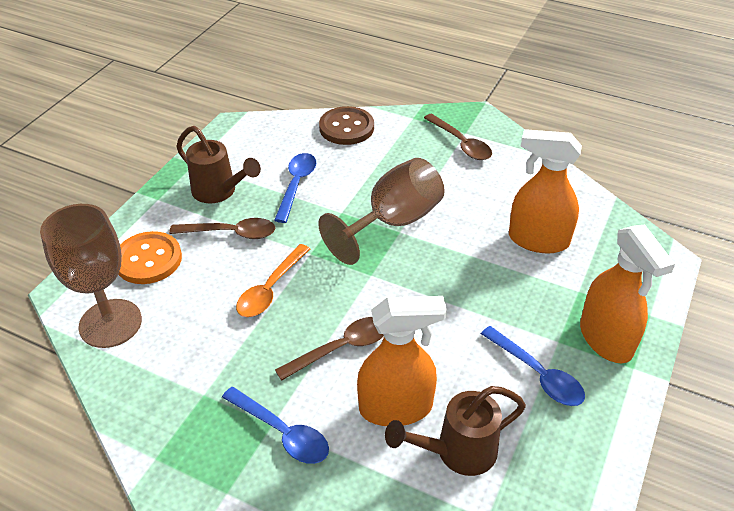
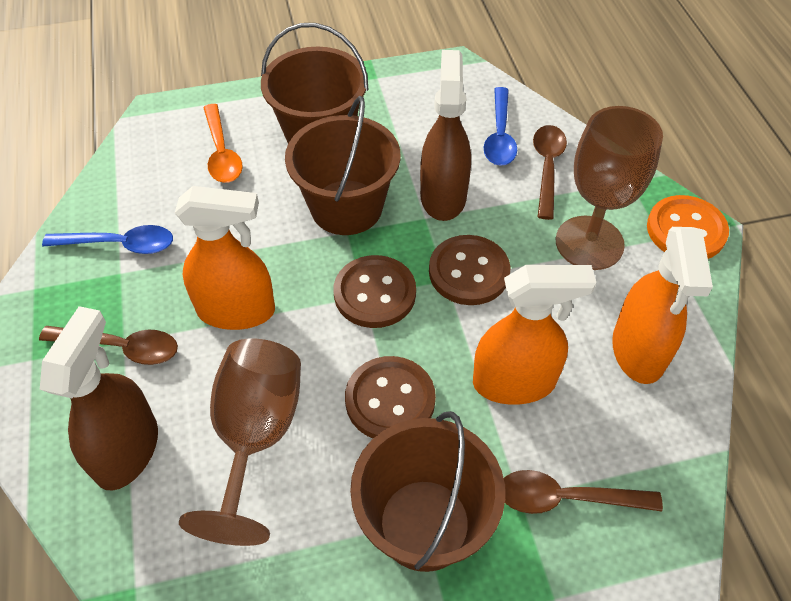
blue spoon: [222,387,329,464] [274,153,316,223] [481,326,585,406] = 3 -> [42,225,173,254] [483,87,517,166] = 2
brown bucket: none = 0 -> [261,23,369,143] [285,96,401,235] [350,411,505,572] = 3
brown button: [319,106,374,145] = 1 -> [334,255,416,328] [345,356,436,438] [429,235,511,305] = 3
brown spray bottle: none = 0 -> [40,306,158,491] [420,50,471,221] = 2
brown watering can: [176,126,261,203] [385,386,526,476] = 2 -> none = 0

